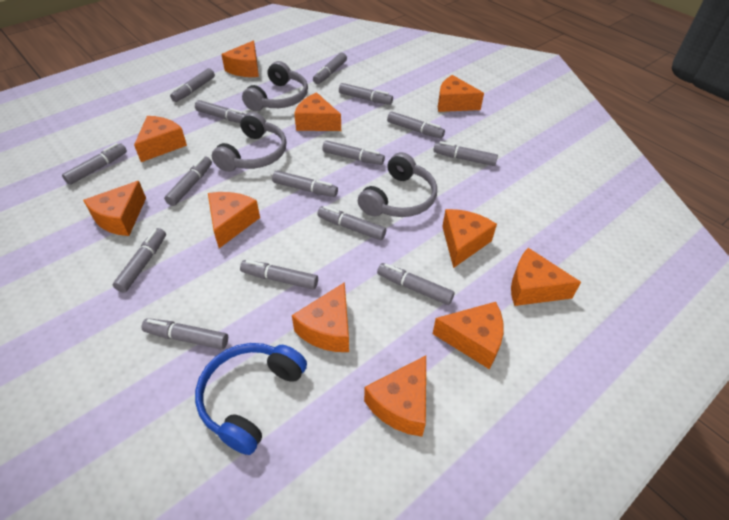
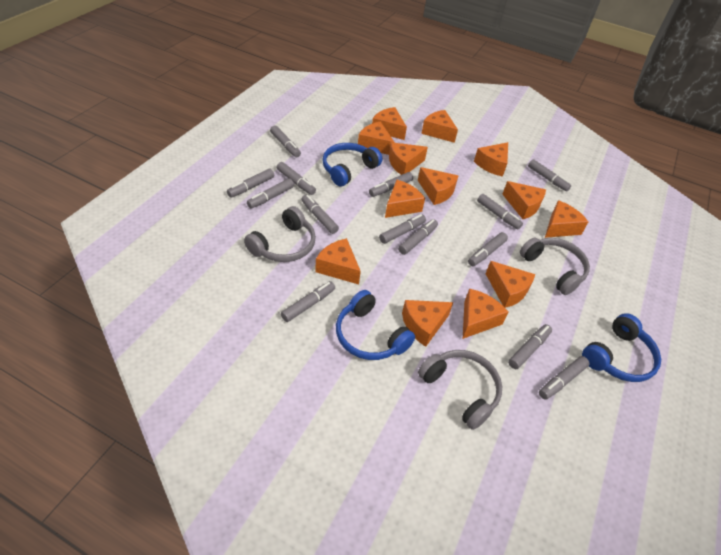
blue headphones: [195,343,307,455] = 1 -> [322,143,382,186] [336,290,415,360] [582,313,661,382] = 3
grey marker: [62,143,127,185] [113,228,166,293] [142,318,228,349] [164,156,212,206] [170,68,215,102] [195,100,246,123] [240,260,318,290] [272,171,338,197] [313,53,347,84] [317,206,386,241] [322,140,385,165] [339,83,393,105] [377,263,455,305] [387,111,445,139] [433,141,498,166] = 15 -> [227,169,274,197] [247,178,294,208] [270,125,301,158] [277,162,316,195] [281,281,335,322] [302,195,339,234] [369,172,413,197] [379,214,426,244] [398,219,438,255] [468,232,508,266] [477,194,523,229] [508,324,552,369] [528,159,571,191] [539,356,589,400] = 14
orange cheese: [83,181,146,236] [134,116,187,162] [208,192,260,248] [221,40,259,77] [292,282,349,352] [294,92,341,131] [364,355,426,437] [432,302,504,369] [438,75,484,112] [442,209,497,268] [511,248,581,306] = 11 -> [315,238,361,285] [358,121,395,155] [372,107,407,140] [385,180,425,218] [389,142,428,175] [402,300,453,347] [418,167,458,205] [421,110,458,143] [463,289,508,339] [474,142,508,177] [486,261,535,308] [502,181,546,219] [545,200,588,238] = 13

